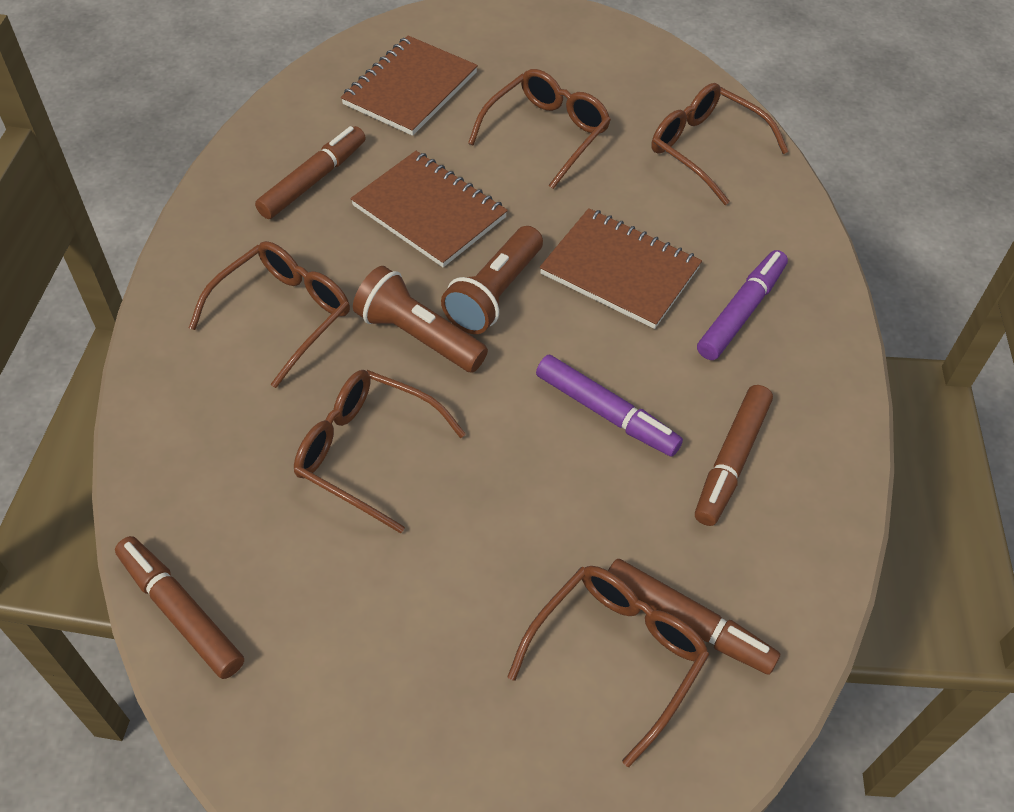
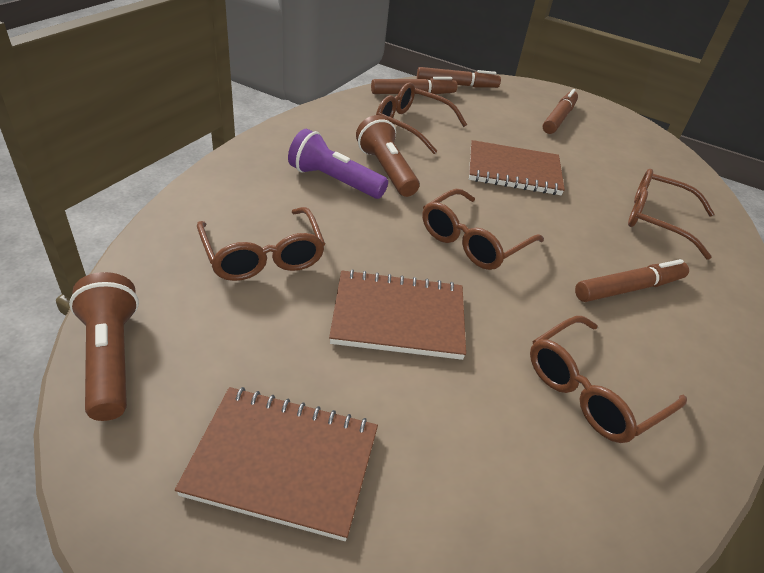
purple flashlight: none = 0 -> [288,129,388,199] = 1
purple marker: [536,355,683,457] [697,250,788,360] = 2 -> none = 0

